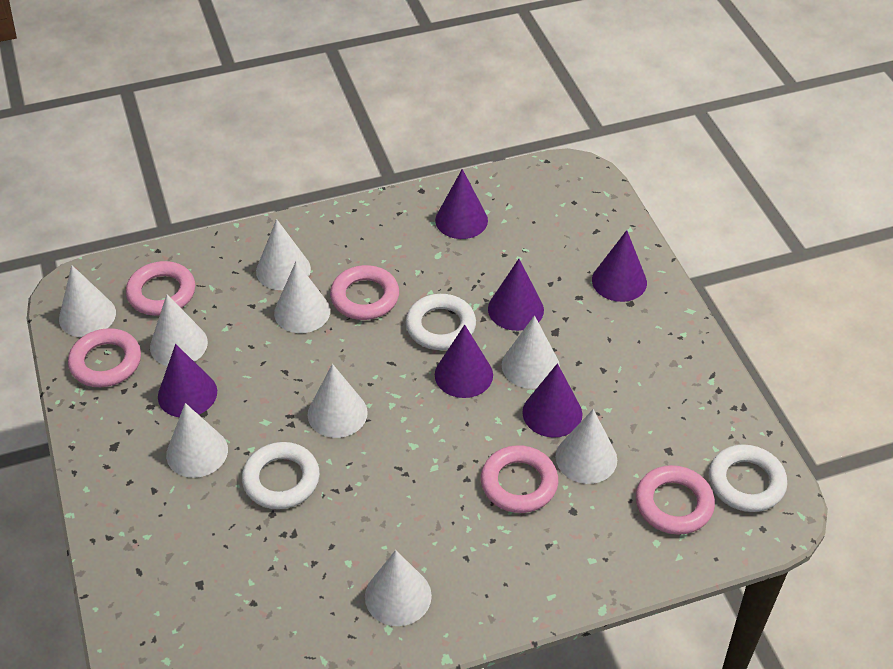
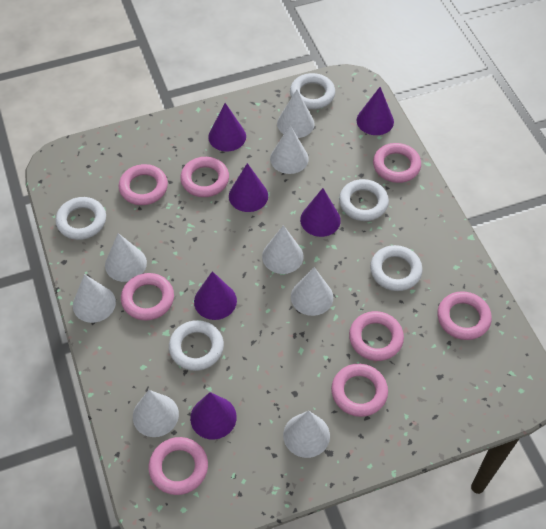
pink ring: [68,328,141,387] [126,261,195,316] [330,265,399,320] [481,445,558,513] [636,465,715,535] = 5 -> [119,164,168,205] [121,273,174,321] [148,437,208,495] [180,157,229,197] [331,364,388,417] [349,311,404,361] [373,143,421,183] [437,291,492,340] = 8
white cone: [59,265,116,337] [150,294,208,366] [166,403,228,478] [256,219,311,290] [274,261,330,333] [308,364,368,438] [365,550,432,626] [502,315,560,389] [556,409,617,484] = 9 -> [73,274,116,323] [105,233,147,282] [133,390,179,437] [262,225,304,274] [270,125,309,174] [277,90,315,138] [283,411,330,458] [291,267,333,316] = 8
white ring: [242,442,320,509] [406,294,476,350] [709,444,787,512] = 3 -> [56,197,106,240] [169,320,224,371] [290,73,335,109] [339,179,389,221] [370,245,423,291] = 5

